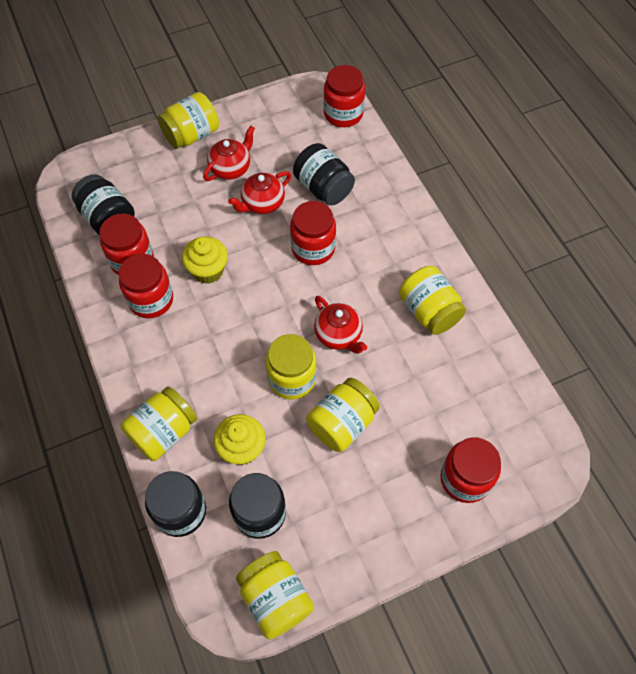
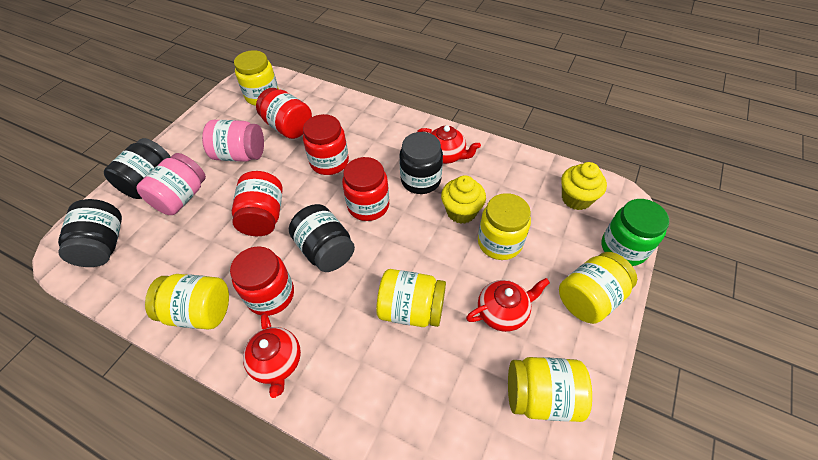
green jar: none = 0 -> [602,199,669,266] = 1
pink jar: none = 0 -> [136,153,206,215] [202,120,264,162] = 2

